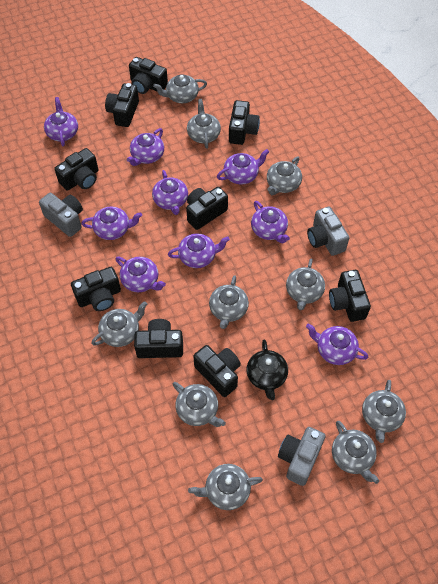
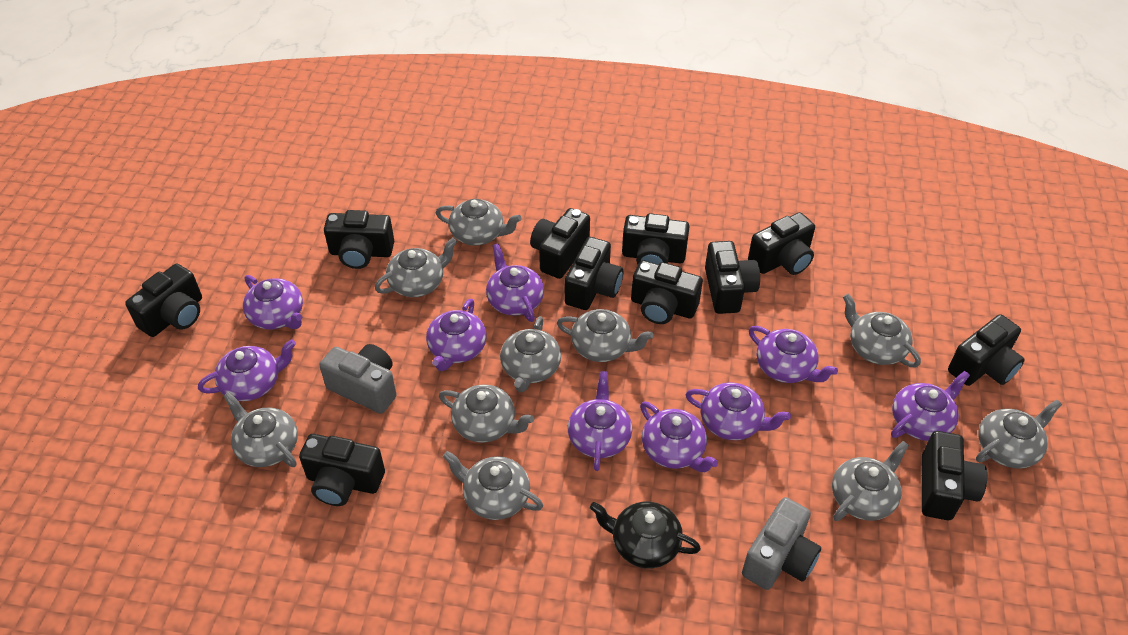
black camera: [54,148,98,191] [71,267,121,311] [105,83,139,127] [129,57,168,94] [134,319,183,358] [186,187,228,230] [193,345,241,397] [229,100,260,145] [329,270,371,322] = 9 -> [125,264,202,337] [299,434,385,506] [324,210,394,269] [530,208,590,279] [565,237,623,310] [622,213,690,264] [631,260,703,324] [705,241,760,314] [748,212,815,275] [922,431,987,520] [948,314,1025,386] = 11
grey camera: [39,193,83,237] [278,427,325,486] [307,207,349,256] = 3 -> [319,344,397,414] [742,497,821,590] = 2

